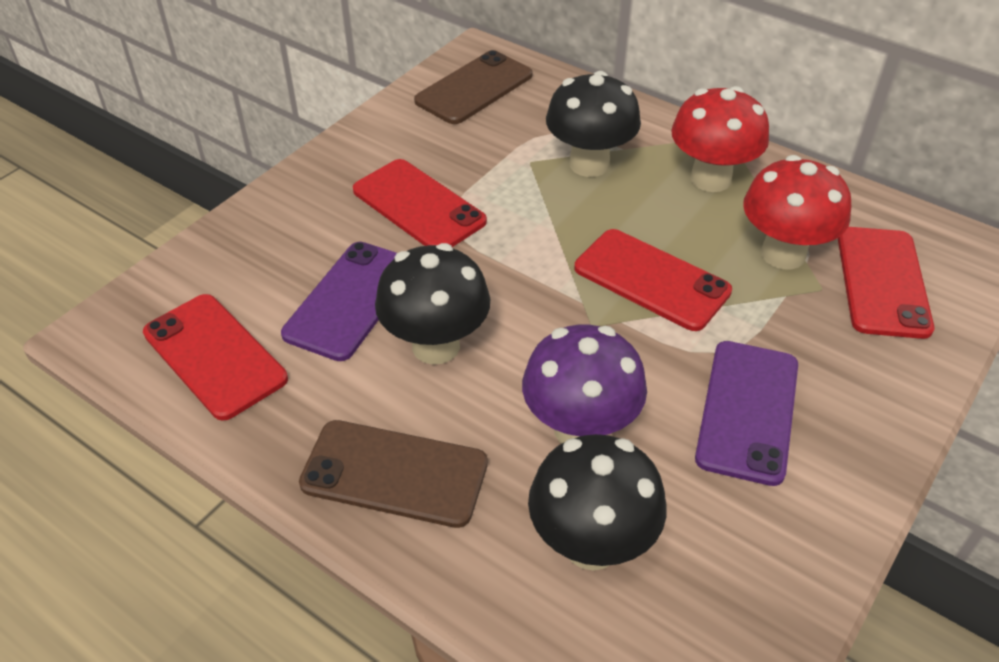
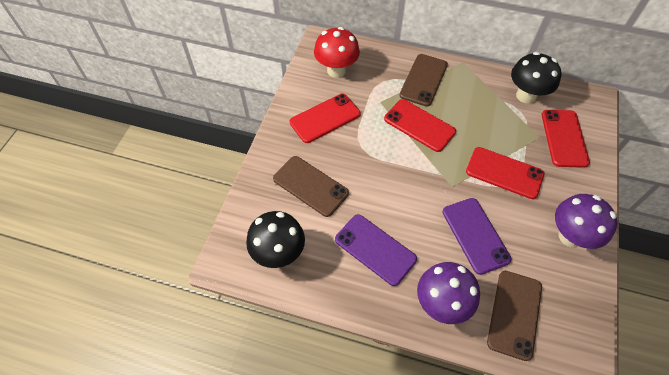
black mushroom: [375,243,490,365] [528,434,666,571] [546,71,641,177] = 3 -> [246,211,305,268] [511,52,562,104] = 2
brown phone: [299,420,488,528] [414,50,533,124] = 2 -> [273,156,349,217] [399,54,448,107] [487,271,542,361] = 3
purple mushroom: [522,325,647,444] = 1 -> [417,262,480,324] [555,194,617,249] = 2
red mushroom: [671,86,769,192] [743,155,851,270] = 2 -> [314,27,360,78] = 1

